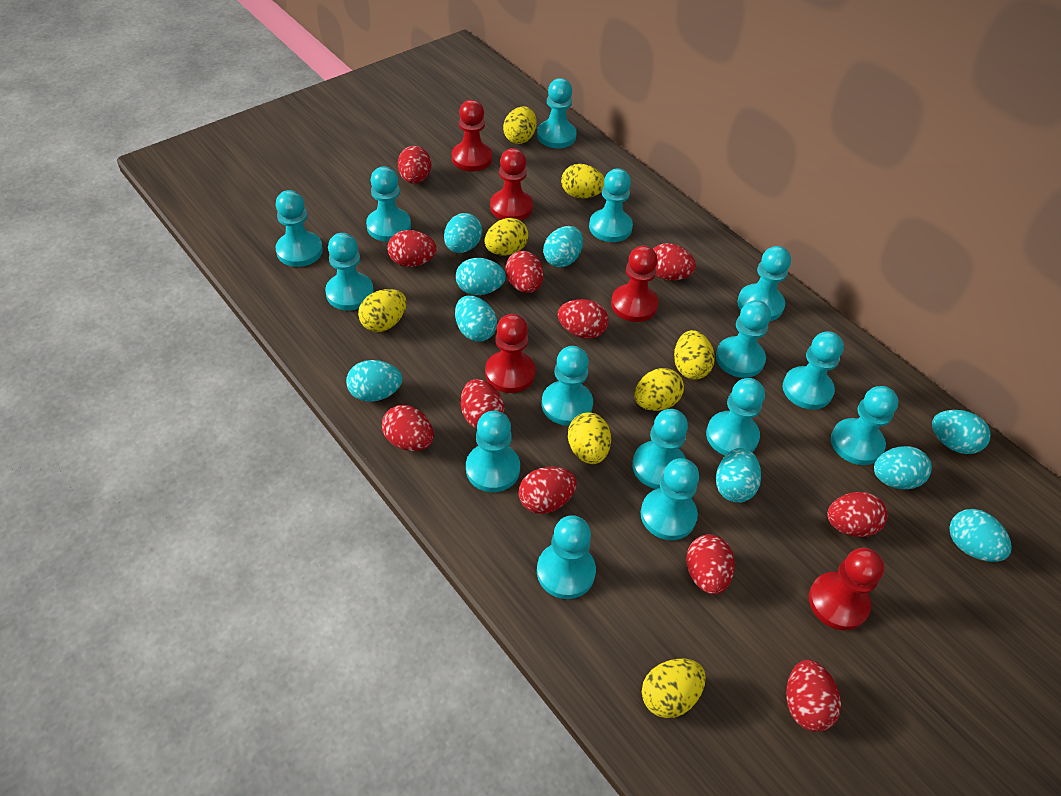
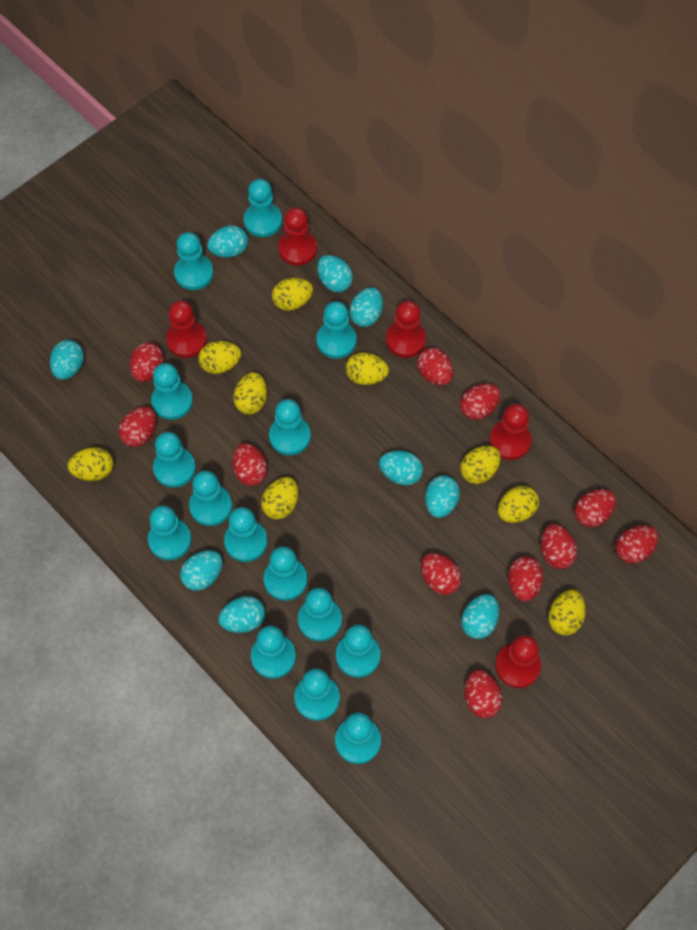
yellow egg: [358,289,407,332] [484,218,528,256] [503,106,536,144] [561,164,605,199] [568,413,611,464] [634,368,684,411] [642,659,706,718] [674,330,715,380] = 8 -> [68,447,113,481] [198,341,241,374] [234,372,267,414] [261,477,298,519] [272,278,313,311] [346,352,389,385] [460,446,501,484] [498,486,539,523] [548,590,586,636] = 9

